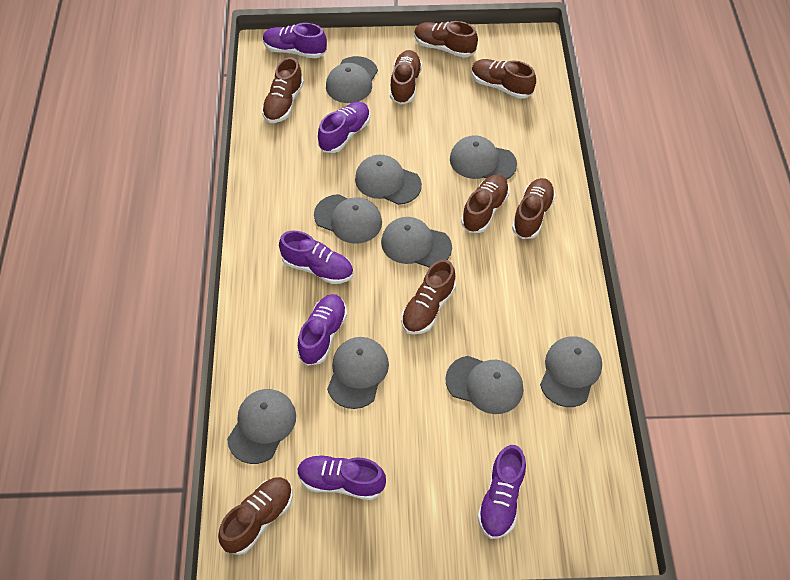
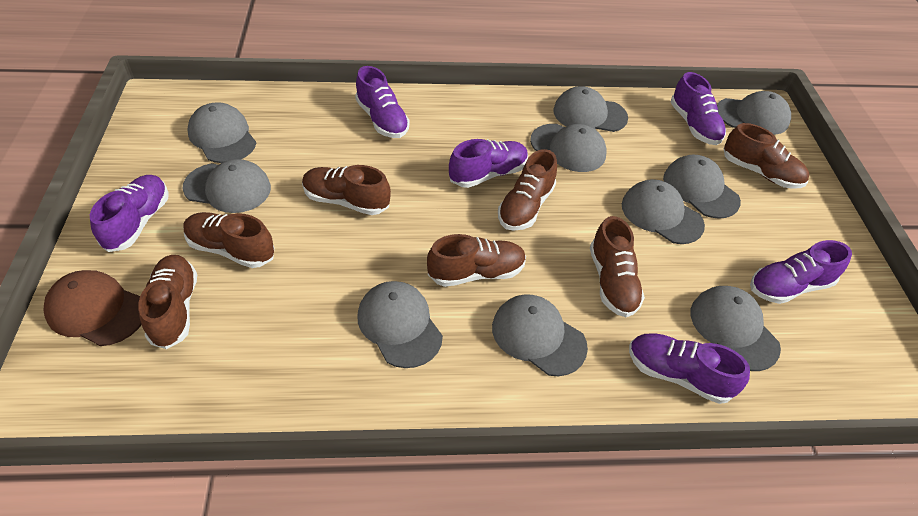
brown cap: none = 0 -> [43,270,142,346] = 1
brown shoe: [218,477,293,555] [262,57,304,123] [390,50,422,105] [401,260,456,335] [414,21,478,58] [461,175,509,233] [471,59,536,99] [512,178,556,239] = 8 -> [138,255,197,349] [183,212,274,268] [302,165,391,215] [427,234,526,287] [498,149,557,231] [590,216,645,317] [723,123,809,189] = 7
grey cap: [227,389,296,464] [314,194,382,244] [326,56,378,103] [327,337,389,409] [355,155,422,205] [381,217,452,268] [445,356,523,414] [450,135,517,180] [540,336,602,407] = 9 -> [183,159,271,213] [188,102,256,163] [357,281,443,368] [492,294,588,376] [530,124,607,172] [553,86,628,132] [622,179,705,244] [663,154,741,219] [691,286,781,371] [717,91,791,135] = 10

